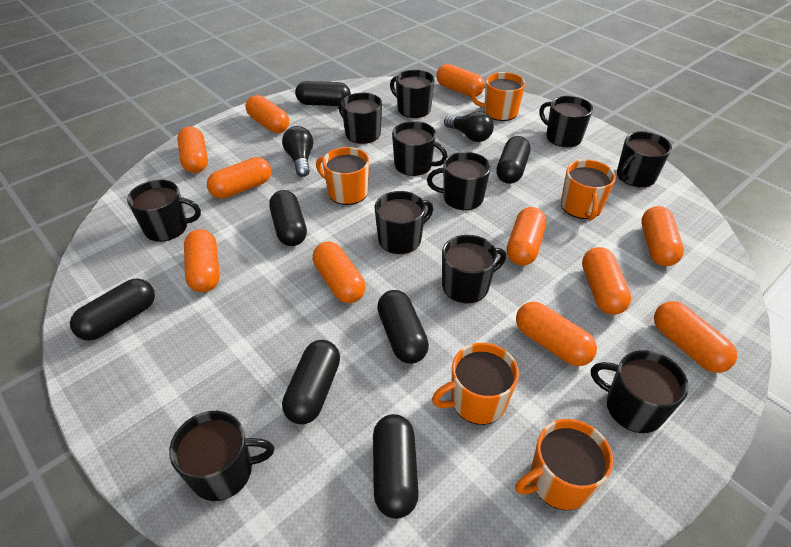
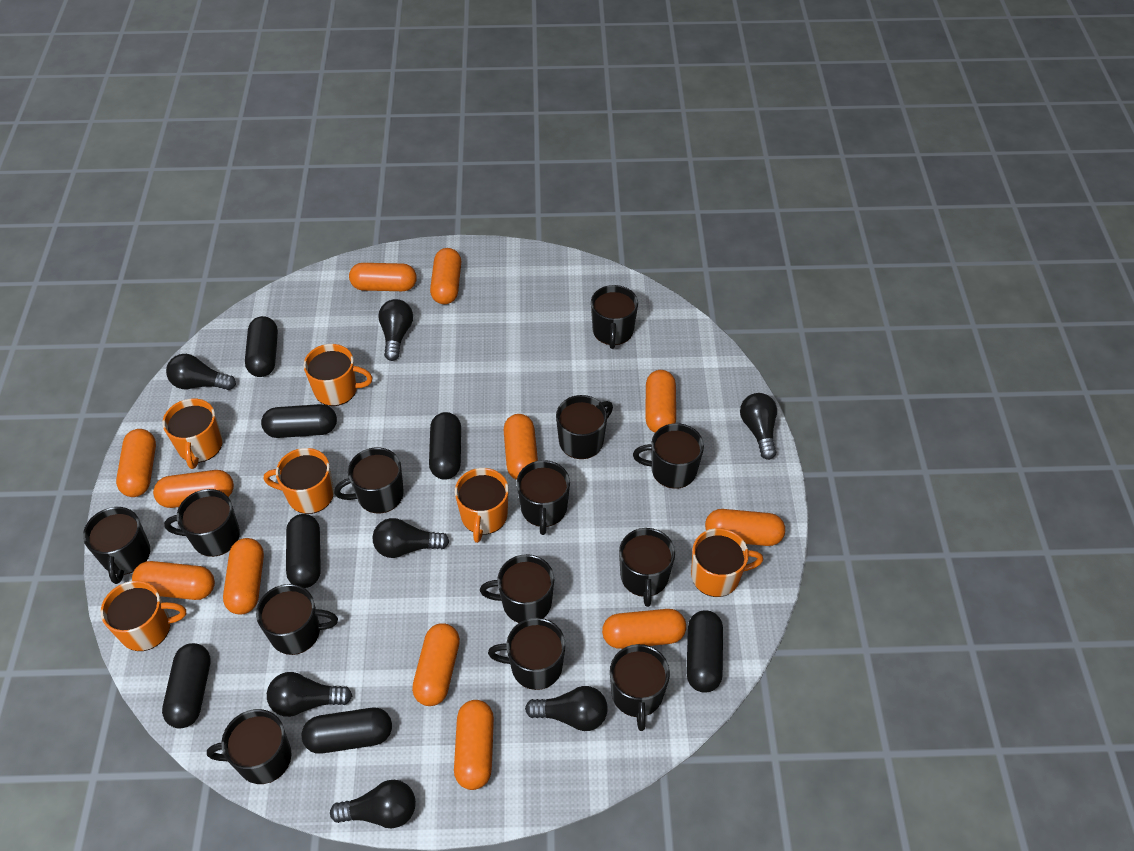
black light bulb: [282,126,313,177] [444,111,494,142] = 2 -> [166,354,236,390] [267,672,352,717] [330,780,416,828] [373,518,449,558] [378,299,413,361] [525,686,608,731] [740,393,777,460] = 7
black mug: [127,180,201,242] [169,411,274,501] [338,93,382,144] [375,191,433,254] [390,70,435,118] [392,121,448,176] [427,152,491,210] [442,235,506,303] [539,96,593,147] [591,350,689,433] [617,131,672,187] = 11 -> [83,507,150,584] [164,489,240,557] [207,709,291,784] [256,584,338,655] [334,447,404,514] [480,554,554,623] [488,618,566,690] [516,460,570,535] [556,395,613,459] [591,285,638,349] [610,644,670,731] [619,528,675,607] [633,423,704,489] = 13
orange capsule: [177,126,208,173] [184,229,220,292] [207,157,271,199] [246,95,289,133] [313,242,365,303] [436,64,485,97] [507,207,546,266] [516,302,597,366] [582,247,631,315] [641,206,684,266] [654,301,737,373] = 11 -> [116,429,156,497] [132,561,215,600] [153,470,234,508] [223,538,264,614] [349,263,417,291] [412,623,460,706] [430,248,461,304] [454,700,494,790] [504,414,538,480] [602,609,686,649] [645,370,676,433] [705,509,785,546] = 12
orange mug: [316,147,369,205] [432,343,519,425] [471,72,525,121] [515,419,613,510] [561,160,616,220] = 5 -> [101,581,186,651] [163,398,223,469] [264,448,334,514] [303,344,373,406] [455,468,509,543] [691,528,763,597] = 6

